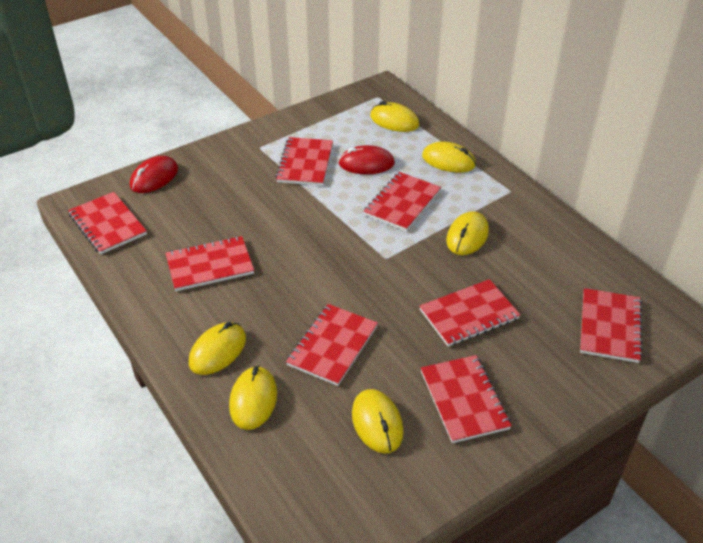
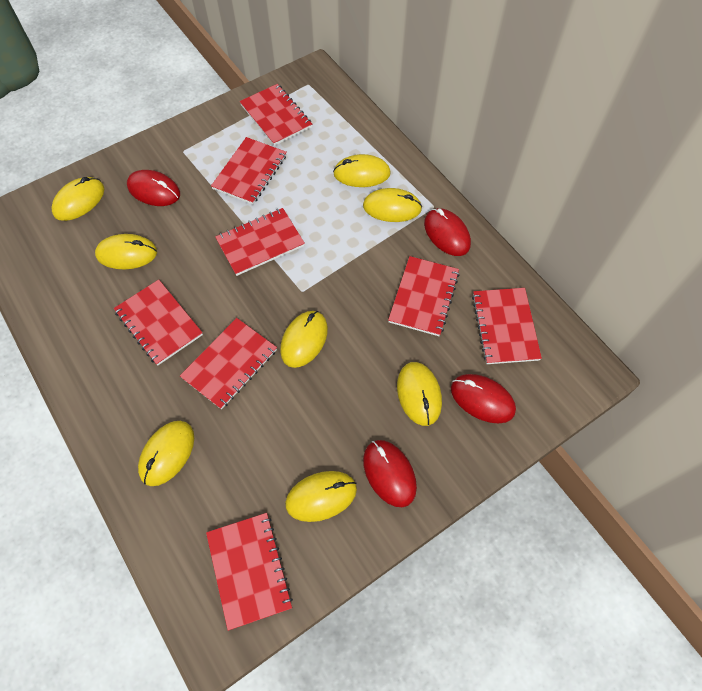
red mouse: [130,156,178,193] [338,145,395,174] = 2 -> [127,170,180,206] [363,440,417,507] [424,208,471,256] [451,374,516,424] = 4
yellow mouse: [189,322,246,375] [229,366,277,430] [352,389,404,454] [370,101,419,132] [422,141,476,173] [446,211,489,255] = 6 -> [51,177,105,221] [95,234,157,270] [138,421,194,486] [280,311,328,368] [285,471,357,522] [333,154,391,187] [363,188,422,222] [397,362,442,426] = 8

